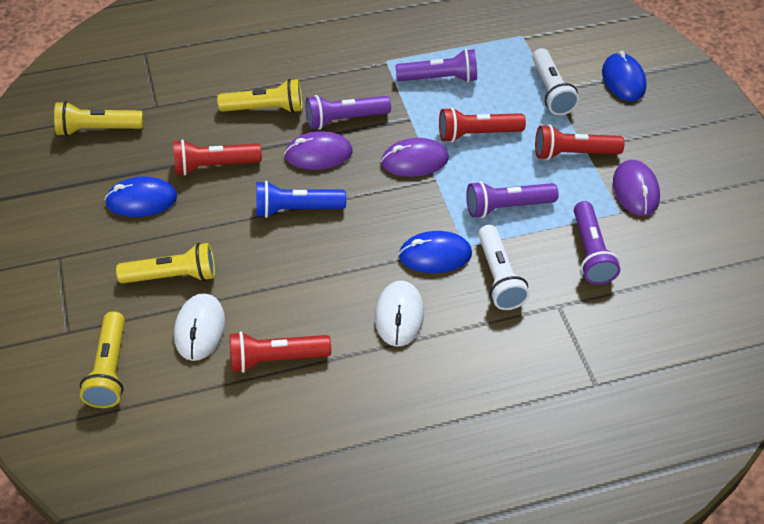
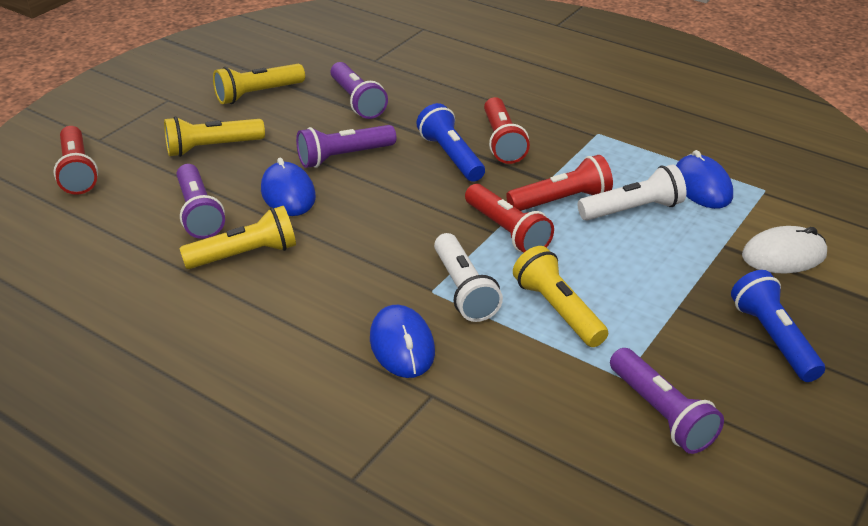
blue flashlight: [256,181,346,218] = 1 -> [417,103,485,182] [731,270,825,382] = 2
purple mouse: [284,131,353,170] [381,138,449,177] [613,160,660,216] = 3 -> none = 0
white mouse: [174,293,225,361] [375,280,424,347] = 2 -> [742,226,827,273] = 1

